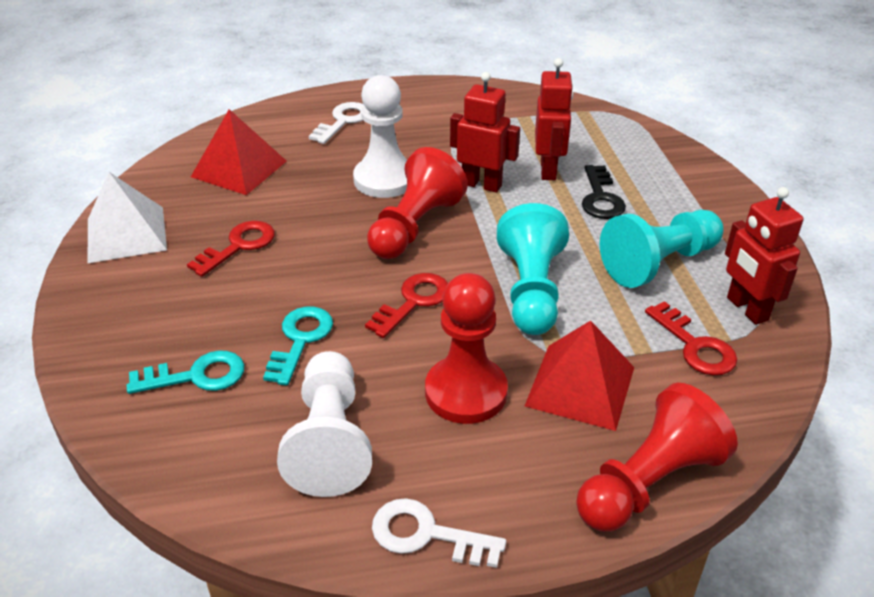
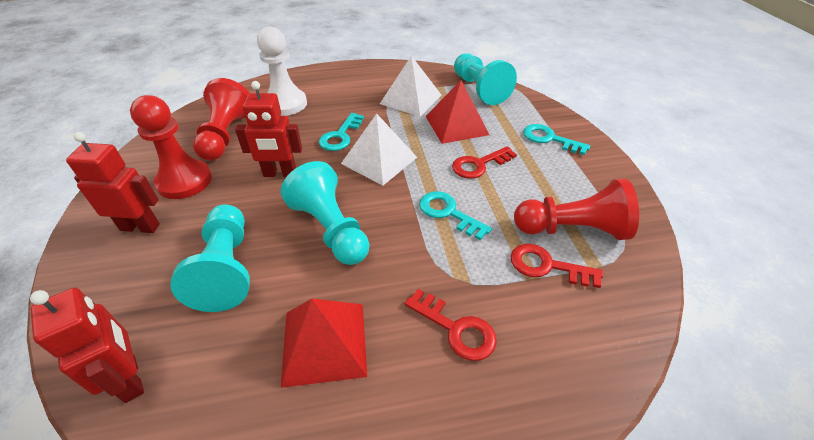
black key: [582,165,626,219] = 1 -> none = 0
turquoise key: [127,350,244,394] [263,307,333,386] = 2 -> [319,113,364,151] [419,191,492,240] [523,124,591,155] = 3
turquoise pawn: [497,203,569,335] [600,210,724,288] = 2 -> [170,205,250,312] [281,161,369,265] [454,53,517,105] = 3
white key: [309,102,364,144] [372,498,506,568] = 2 -> none = 0
white pawn: [277,351,372,497] [353,75,407,198] = 2 -> [257,26,307,116] = 1
white pyramid: [88,172,167,263] = 1 -> [341,114,417,186] [380,56,441,117] = 2

